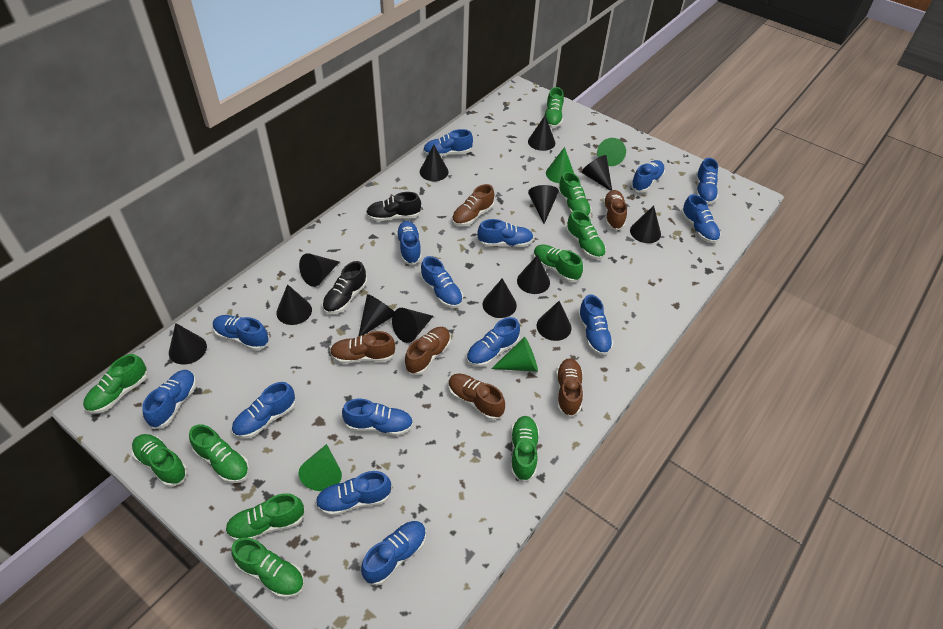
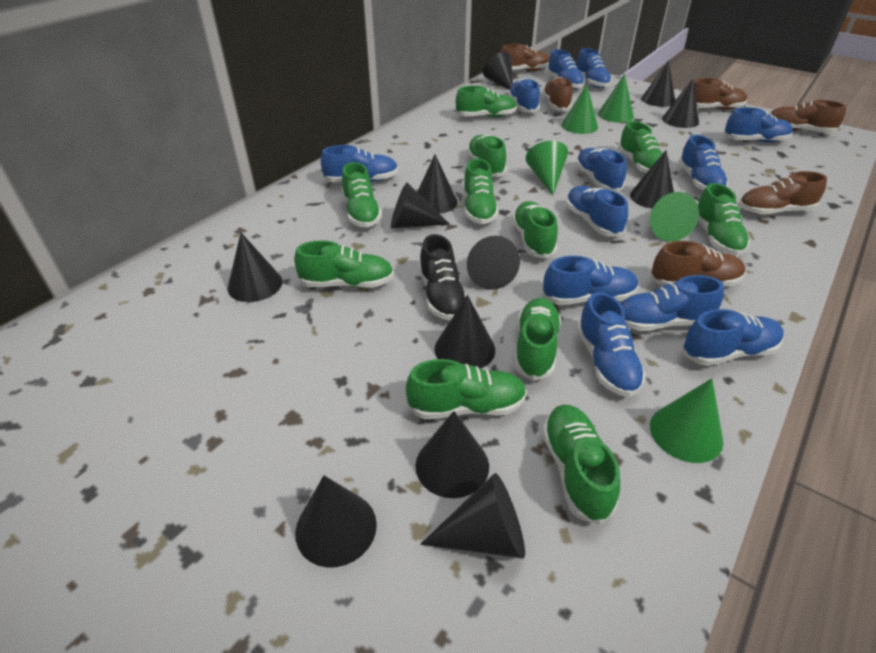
black cone: [169,323,207,365] [276,284,312,325] [299,253,339,287] [359,294,394,336] [392,308,433,343] [420,145,449,181] [483,278,517,318] [517,255,550,294] [528,115,555,151] [528,185,559,224] [537,301,572,341] [582,155,612,191] [630,206,661,243] = 13 -> [227,233,283,302] [295,475,377,567] [391,183,450,229] [415,411,489,498] [417,154,457,214] [420,473,525,559] [435,295,495,368] [467,236,520,290] [483,52,513,90] [630,150,674,209] [641,60,675,107] [662,78,699,128] = 12
black shoe: [322,261,367,314] [366,192,421,221] = 2 -> [419,234,467,320] = 1
blue shoe: [142,370,196,429] [213,315,269,351] [232,382,296,438] [316,471,392,516] [342,399,413,436] [361,521,426,586] [396,221,422,265] [421,256,463,308] [423,129,473,156] [466,317,520,367] [477,219,534,247] [578,295,614,356] [630,160,665,193] [681,194,720,243] [696,158,718,204] = 15 -> [321,145,398,182] [508,78,540,113] [542,256,639,305] [547,49,585,89] [566,186,628,237] [575,148,627,192] [577,48,612,88] [577,292,646,397] [621,275,724,331] [678,135,728,191] [682,309,784,366] [724,107,793,143] = 12
green cone: [298,444,342,491] [491,337,538,372] [546,147,574,183] [597,138,626,166] = 4 -> [526,141,568,195] [562,84,598,134] [598,74,634,122] [650,192,699,242] [650,379,723,463] = 5
green shoe: [83,354,148,413] [132,434,188,487] [189,424,249,483] [225,493,305,541] [231,537,304,598] [511,416,539,482] [533,245,583,282] [545,87,564,128] [558,172,592,217] [566,210,606,260] = 10 -> [294,240,394,288] [342,162,382,228] [406,359,527,419] [456,86,517,117] [463,159,499,224] [467,135,507,177] [512,201,558,259] [515,298,561,381] [542,404,620,525] [618,121,663,174] [698,183,750,256] = 11

